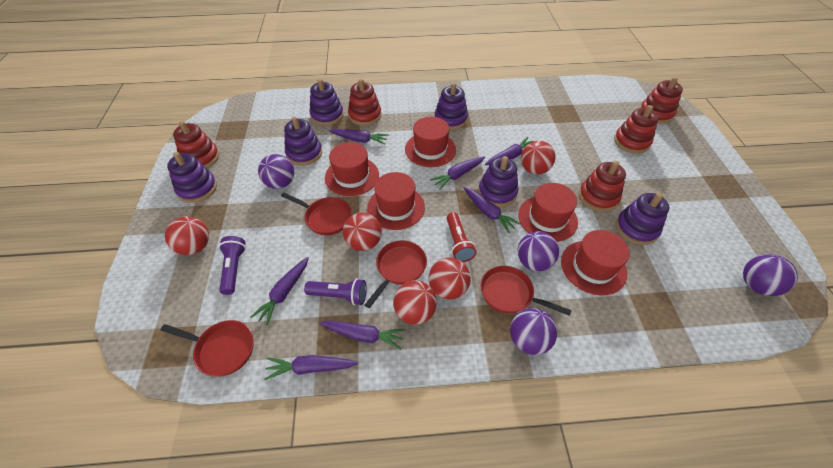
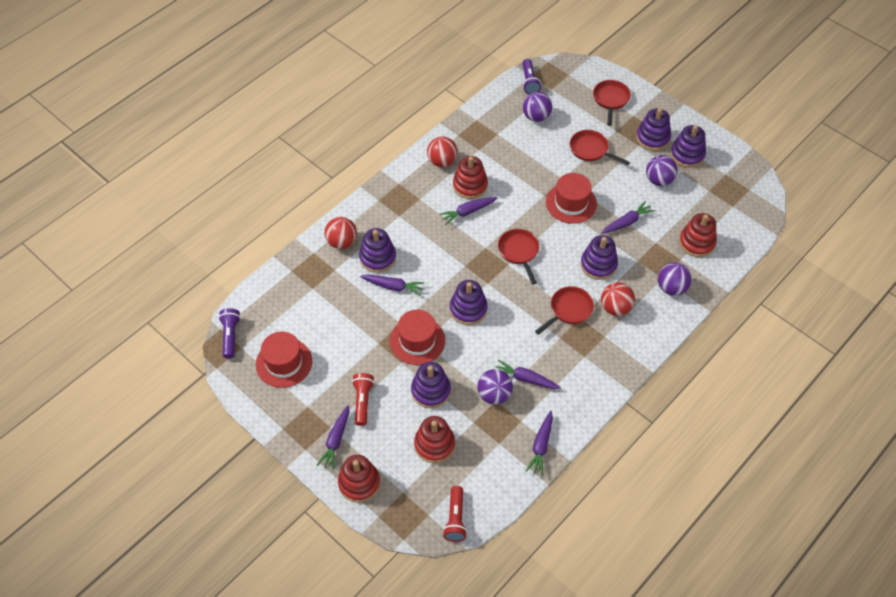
purple carrot: [251,257,309,326] [264,355,358,380] [319,321,405,350] [329,129,389,145] [430,156,485,190] [464,187,521,233] [485,137,533,165] = 7 -> [317,405,349,470] [360,275,425,296] [439,197,498,225] [495,360,561,389] [526,411,553,476] [601,201,655,234] = 6
red ball: [165,216,209,255] [343,212,382,251] [393,281,437,325] [429,257,471,300] [521,141,556,175] = 5 -> [325,217,357,249] [427,136,458,167] [601,282,635,316] = 3
red flashlight: [447,212,477,262] = 1 -> [352,373,374,426] [443,486,467,542] = 2
red hat: [325,142,379,196] [367,172,425,230] [405,117,456,167] [518,183,578,242] [561,230,630,295] = 5 -> [256,332,312,388] [390,310,445,365] [546,173,597,224] = 3
red stacking toy: [173,121,219,168] [348,79,381,126] [579,161,626,212] [614,105,659,154] [640,77,683,124] = 5 -> [338,455,380,503] [414,416,455,463] [453,156,488,199] [679,213,717,257] = 4

